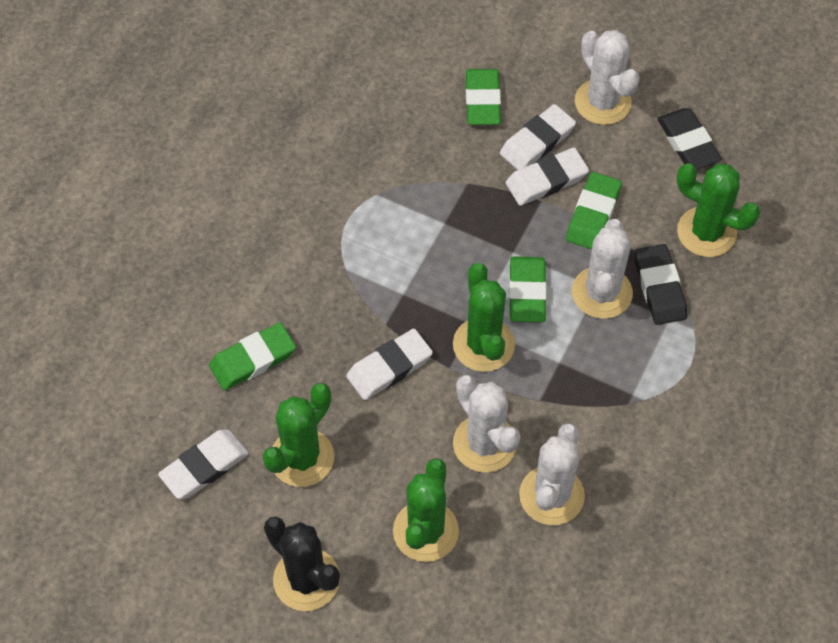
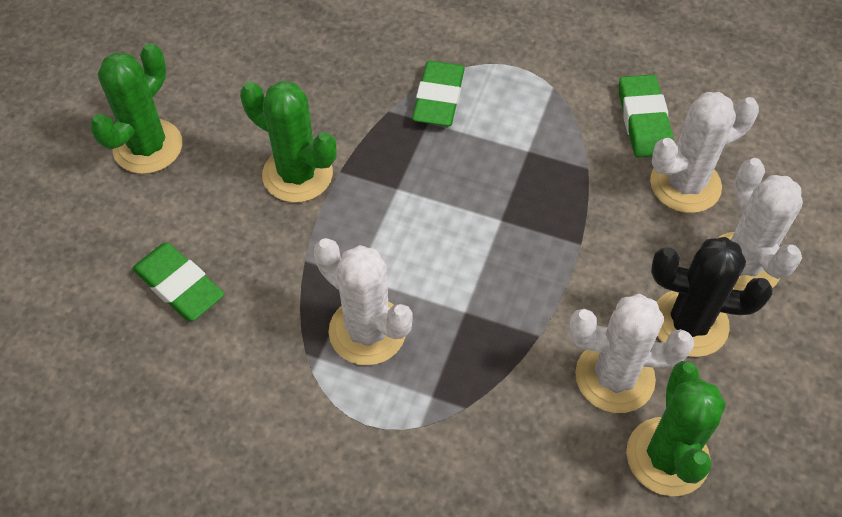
black eraser: [635,244,687,325] [657,108,722,169] = 2 -> none = 0
green cactus: [263,383,334,487] [393,458,459,562] [453,263,515,372] [676,163,760,257] = 4 -> [90,43,182,174] [240,81,336,203] [626,361,726,496] = 3
green eraser: [209,322,296,391] [466,69,501,125] [509,256,547,322] [566,172,622,249] = 4 -> [132,242,225,321] [412,60,465,126] [619,75,673,158] = 3
white eraser: [158,429,249,499] [346,329,433,400] [500,104,576,170] [506,148,589,206] = 4 -> none = 0

